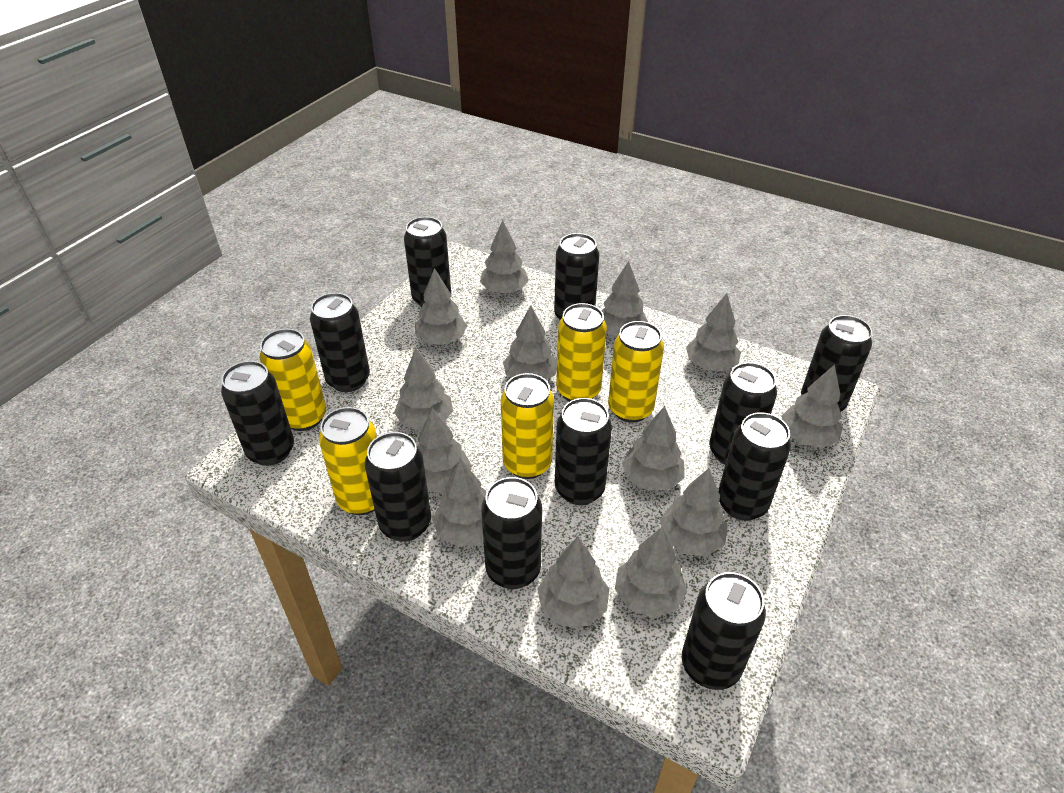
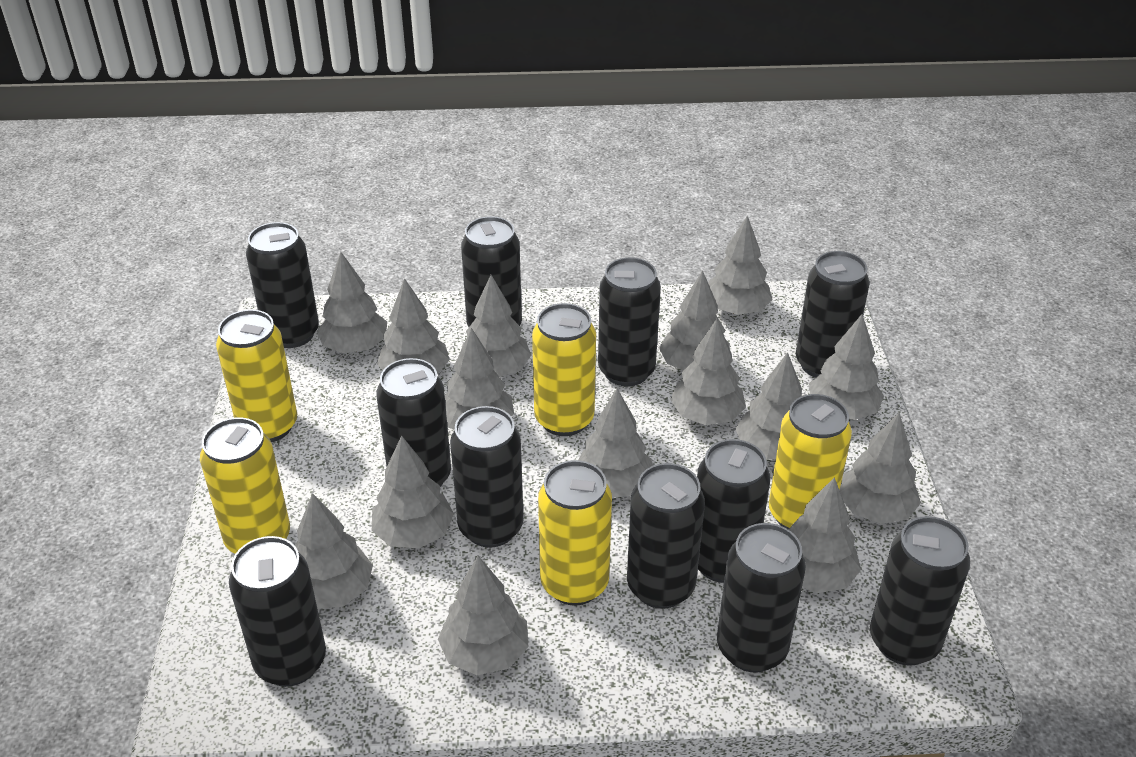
grey tree: [394,348,453,430] [415,268,467,344] [418,408,472,493] [432,459,487,547] [480,220,529,294] [503,305,557,380] [537,537,609,626] [601,261,649,336] [615,526,687,618] [622,406,685,491] [660,468,728,556] [686,293,741,372] [781,364,843,448] = 13 -> [295,493,373,609] [317,252,387,353] [372,435,454,548] [377,278,450,375] [438,556,529,675] [445,328,514,430] [462,275,531,377] [578,388,652,498] [659,270,730,371] [670,319,746,425] [708,216,772,315] [736,352,802,460] [788,477,861,593] [809,314,884,420] [840,412,921,524] = 15

